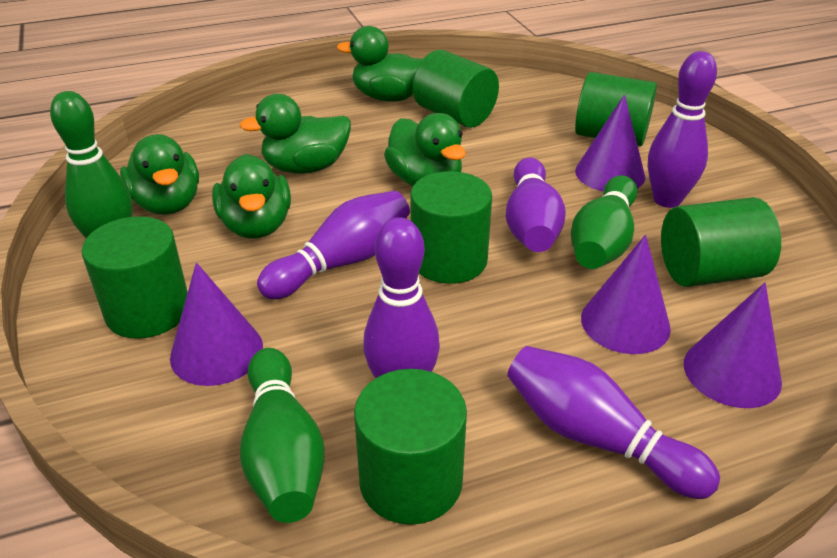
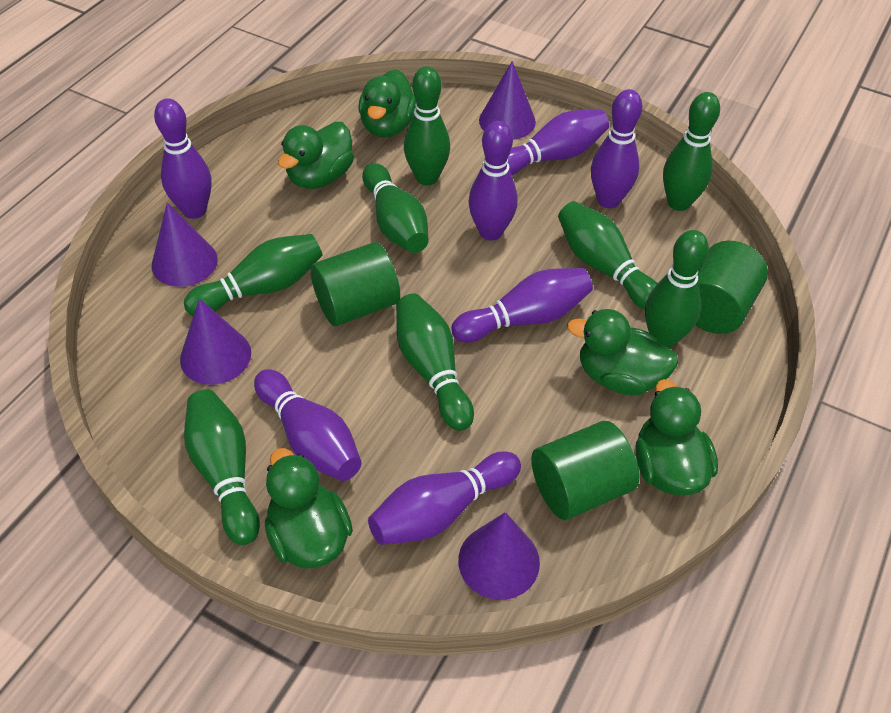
green bowling pin: [50,91,133,238] [240,348,325,523] [571,175,637,269] = 3 -> [184,234,323,316] [184,390,260,545] [362,163,429,253] [396,294,474,431] [404,66,450,185] [558,201,658,310] [645,230,709,348] [663,92,720,211] = 8
green cylinder: [82,216,188,339] [354,369,467,525] [411,171,492,284] [413,50,499,128] [575,72,657,146] [661,197,781,287] = 6 -> [310,242,400,326] [531,421,639,520] [695,241,768,334] = 3
purple bowling pin: [257,191,410,299] [363,217,440,379] [506,158,566,252] [507,346,720,499] [648,51,717,208] = 5 -> [154,98,212,219] [254,369,362,481] [368,451,521,545] [451,268,593,343] [468,121,518,241] [508,109,609,175] [591,89,642,208] = 7

